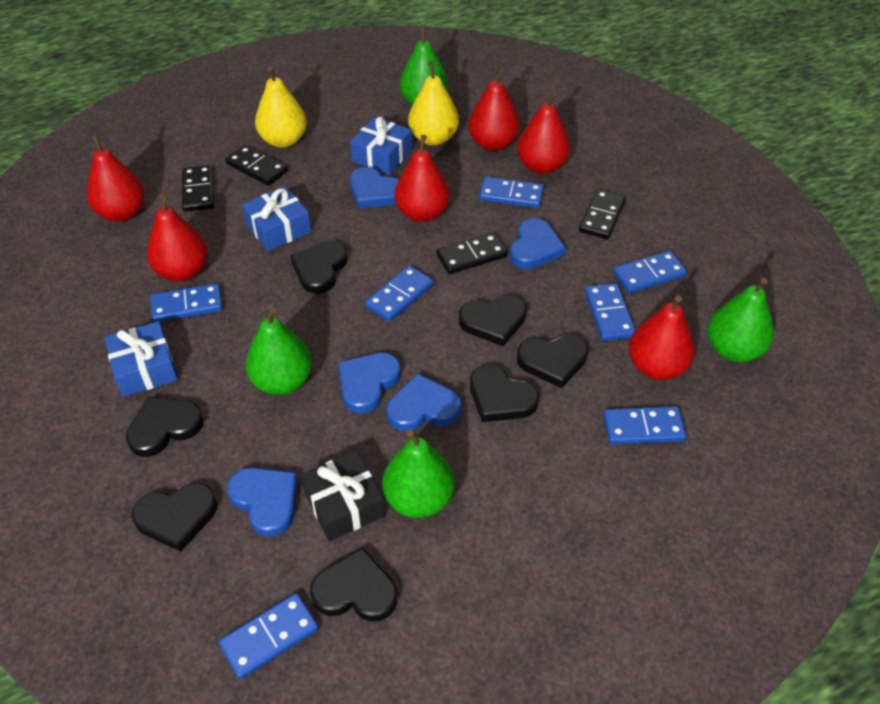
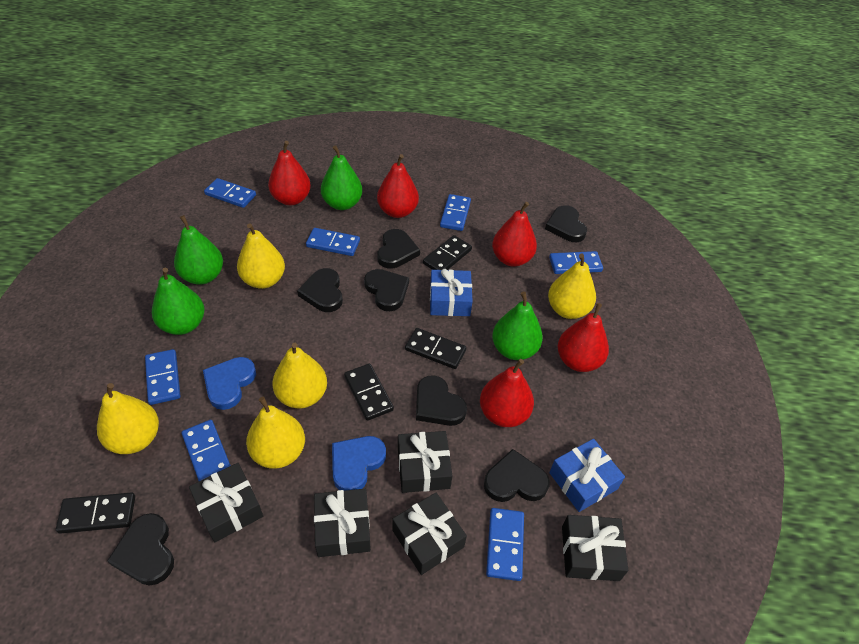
black gift: [301,450,385,542] = 1 -> [189,463,263,542] [314,489,371,557] [392,493,467,575] [398,431,453,493] [562,515,628,581] = 5
blue gift: [105,321,178,397] [242,186,311,251] [350,117,412,175] = 3 -> [430,269,473,316] [549,439,625,512] = 2
blue heart: [227,468,298,537] [338,353,401,413] [350,167,399,208] [386,374,461,431] [509,218,566,269] = 5 -> [203,357,256,410] [332,436,386,491] = 2
red pear: [87,135,145,222] [147,193,208,282] [395,135,450,222] [468,68,520,151] [517,91,570,174] [629,295,695,380] = 6 -> [268,141,311,205] [377,154,419,218] [480,359,534,427] [492,202,537,267] [558,303,609,372] = 5
yellow pear: [255,67,307,148] [408,61,459,146] = 2 -> [97,383,159,454] [237,223,285,289] [246,397,305,469] [273,343,327,408] [548,254,596,319] = 5

